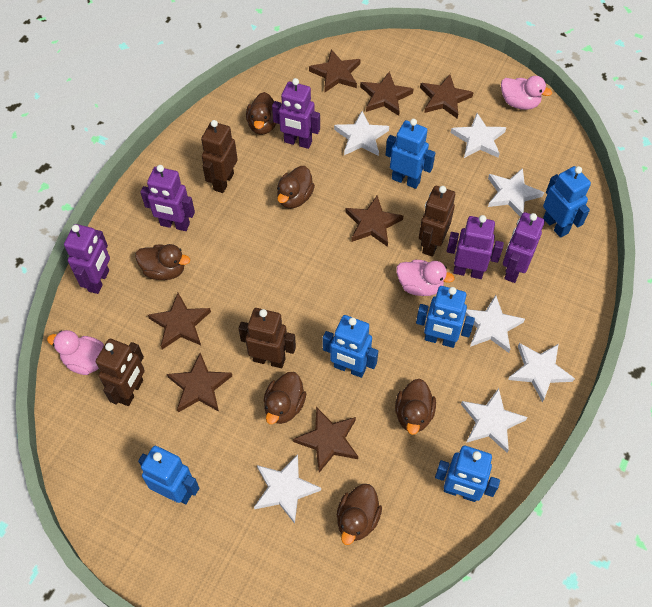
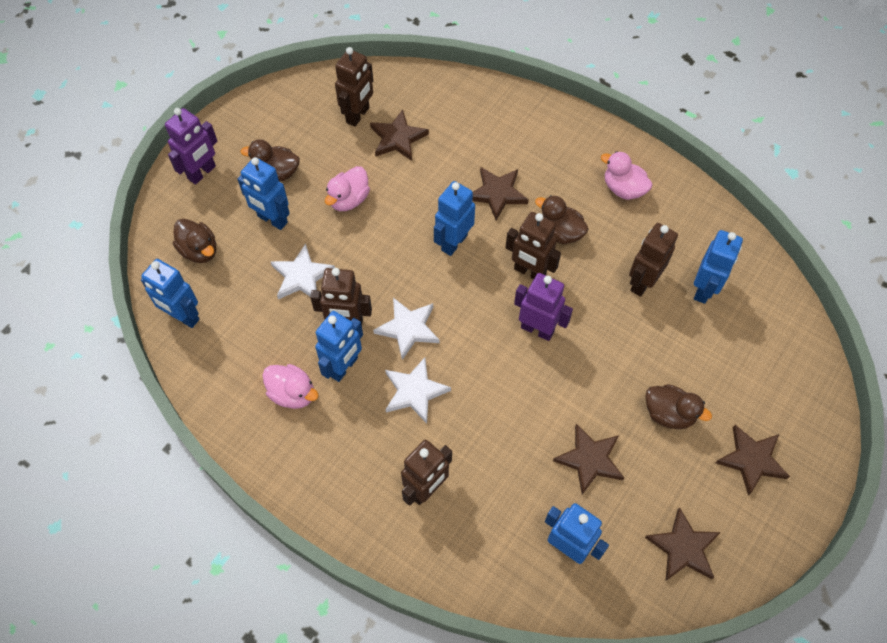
brown duck: [136,244,190,280] [246,92,277,135] [264,372,306,424] [277,166,315,209] [337,484,382,545] [395,379,436,435] = 6 -> [173,219,216,263] [240,140,300,182] [535,195,588,244] [645,384,712,429] = 4
brown robot: [96,339,145,406] [201,120,238,193] [239,308,296,368] [419,186,455,257] = 4 -> [310,268,372,325] [335,47,373,127] [401,440,452,506] [505,212,561,279] [629,223,678,297] = 5
brown star: [148,293,211,350] [167,353,232,413] [293,407,358,473] [309,49,361,93] [345,196,403,247] [360,71,413,116] [420,74,474,119] = 7 -> [370,110,429,161] [472,167,529,220] [553,424,624,494] [645,507,721,581] [715,425,790,496] = 5
purple robot: [64,224,110,294] [140,165,195,231] [272,78,320,149] [447,215,504,279] [503,212,545,283] = 5 -> [165,108,218,185] [514,273,573,341] = 2
white star: [254,454,321,524] [334,111,389,156] [451,113,507,158] [461,388,528,453] [465,295,525,353] [488,168,544,217] [508,343,575,403] = 7 -> [270,243,335,299] [373,298,439,360] [385,357,451,423] = 3

